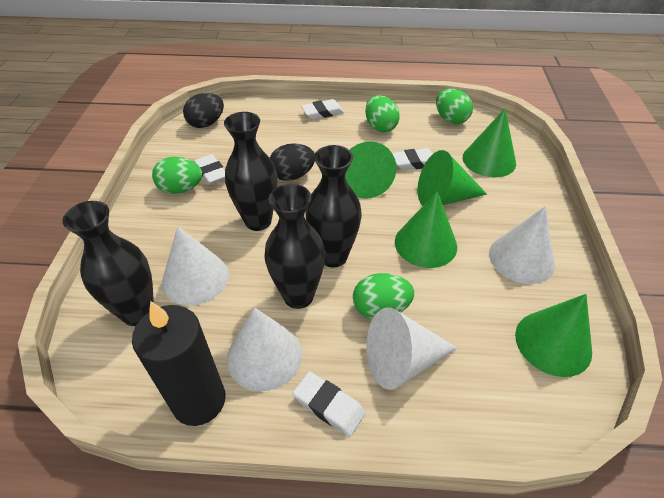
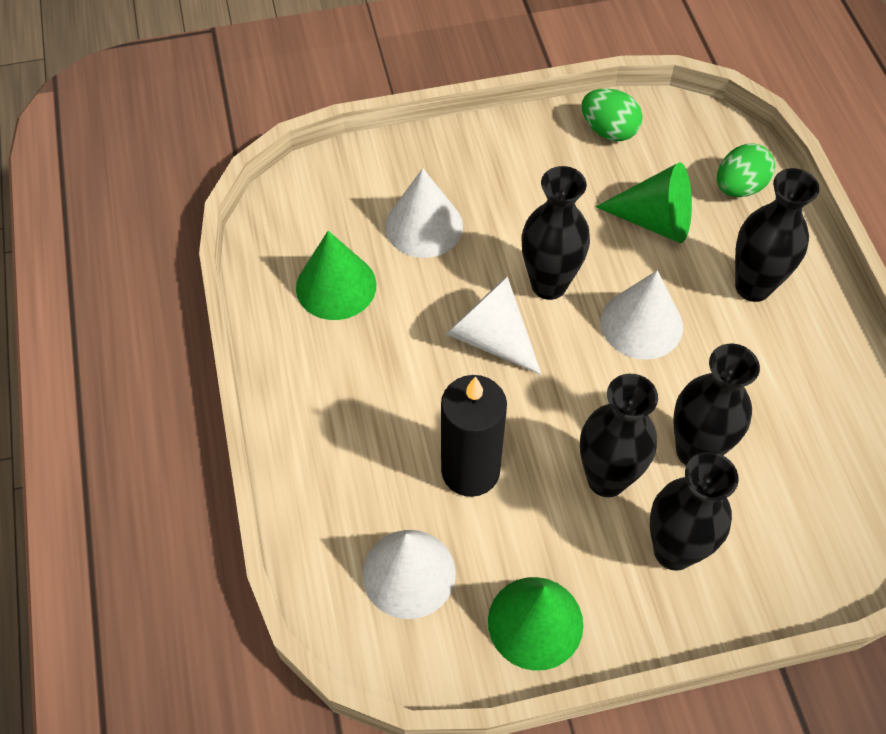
black egg: [183,93,224,128] [270,143,315,181] = 2 -> none = 0
black vase: [63,201,154,326] [224,112,278,231] [264,184,325,309] [305,145,362,267] = 4 -> [521,166,590,300] [580,374,658,497] [650,452,739,571] [673,344,760,465] [735,168,819,302] = 5
green cone: [345,141,396,199] [395,191,457,268] [418,150,487,206] [463,109,516,177] [515,294,592,377] = 5 -> [296,231,376,320] [488,577,583,671] [595,162,692,243] = 3
green egg: [152,157,202,194] [353,273,414,319] [365,95,400,133] [436,88,473,124] = 4 -> [582,88,642,141] [717,143,775,197] = 2
white eraser: [194,154,225,185] [293,372,366,436] [301,99,344,120] [392,148,433,170] = 4 -> none = 0

